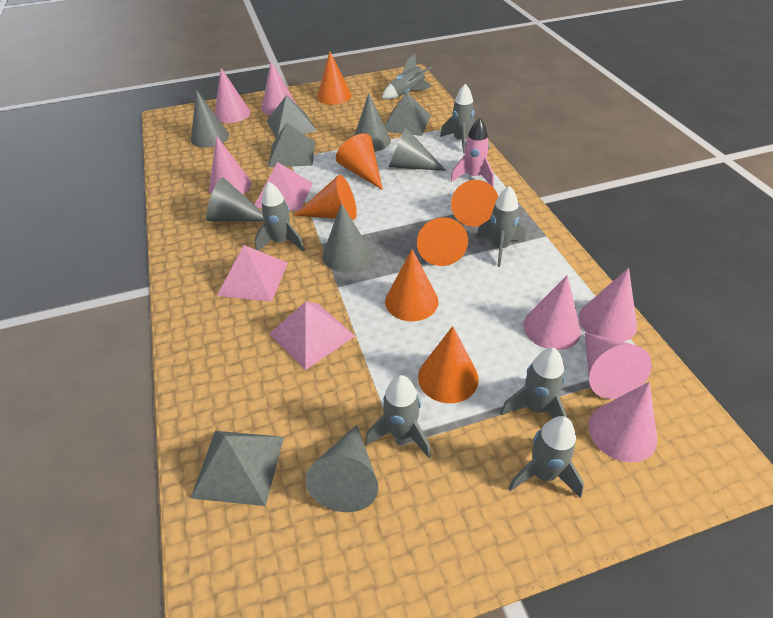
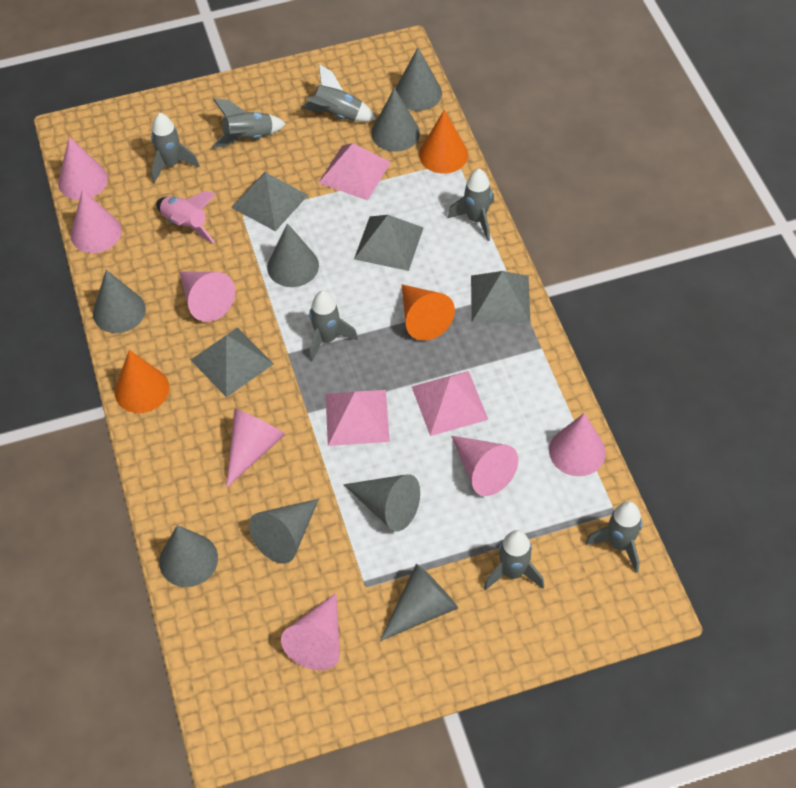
grey cone: [191,90,229,148] [206,177,264,221] [305,425,378,512] [323,203,371,272] [354,94,391,152] [389,128,446,171] = 6 -> [93,270,146,333] [159,525,218,587] [249,499,319,563] [267,223,319,287] [343,474,420,532] [371,88,420,152] [380,564,458,641] [395,48,442,111] = 8
orange cone: [294,175,357,220] [317,51,352,105] [336,133,383,190] [385,249,438,321] [417,217,468,266] [418,326,479,403] [451,180,498,227] = 7 -> [115,350,169,413] [402,284,455,341] [419,110,468,174] = 3

